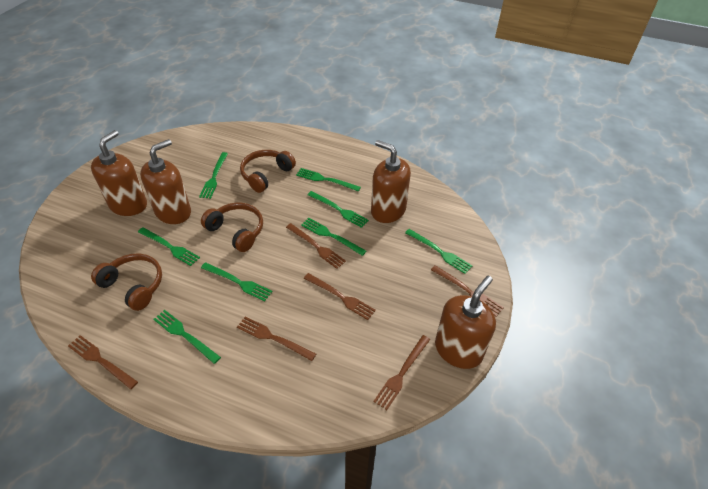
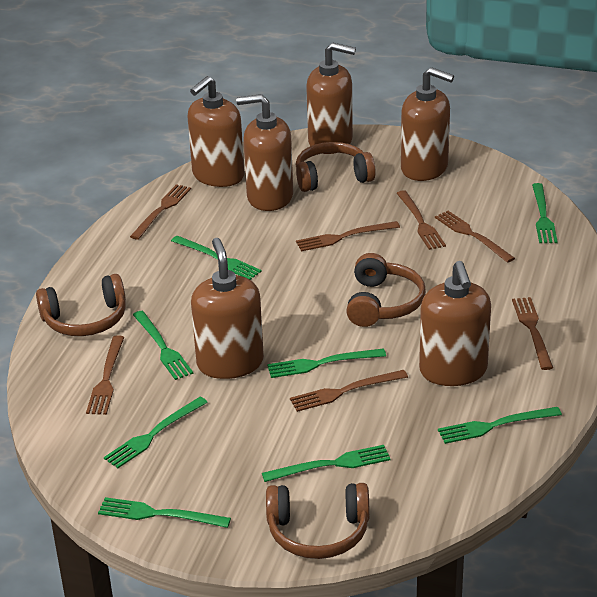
brown fork: [68,335,138,389] [237,316,316,361] [286,223,346,269] [304,273,376,320] [373,335,430,410] [431,265,504,316] = 6 -> [86,335,124,415] [130,184,191,240] [290,370,408,412] [296,221,400,251] [397,190,446,250] [435,211,515,263] [512,297,553,370] = 7
brown headphones: [91,253,162,311] [201,203,263,252] [240,150,296,193] = 3 -> [36,274,126,336] [266,483,370,559] [296,142,376,192] [346,253,426,327] = 4
brown soap dispenser: [91,130,147,216] [140,139,191,224] [371,140,411,223] [435,276,496,369] = 4 -> [187,76,244,187] [191,238,264,379] [236,94,293,211] [306,42,356,154] [401,67,454,181] [419,261,491,386] = 6

